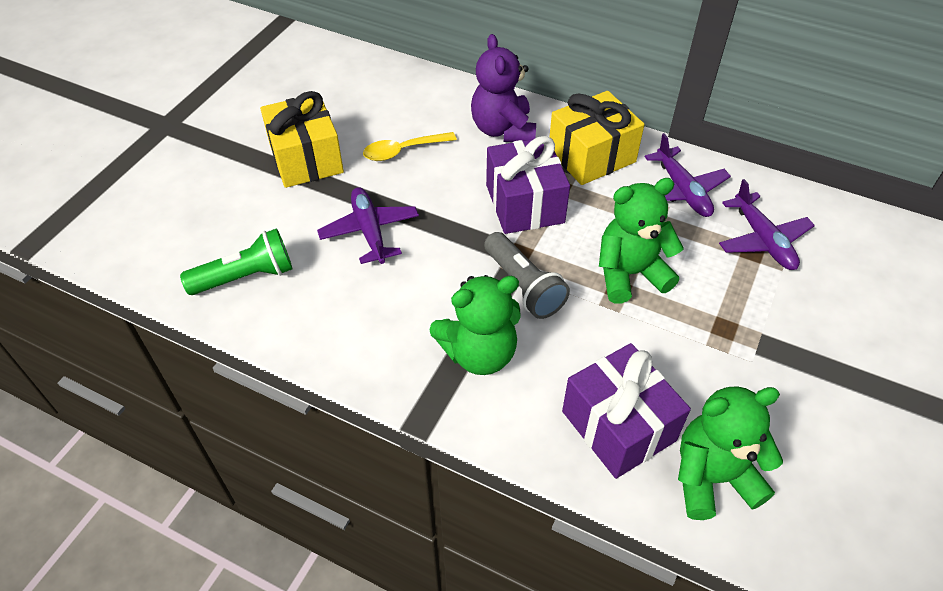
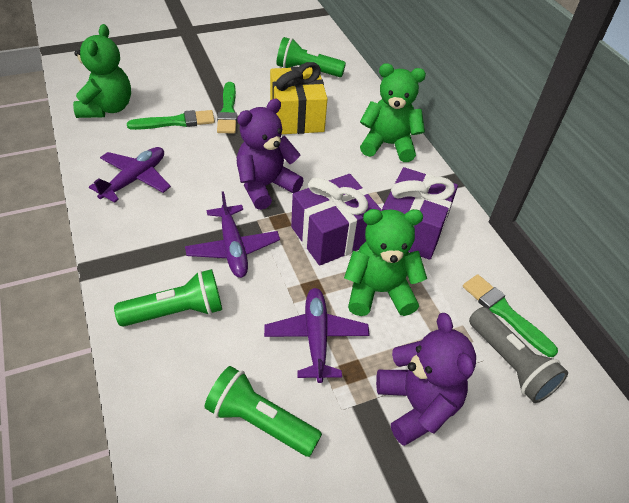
green brush: none = 0 -> [127,110,215,130] [217,82,237,133] [463,274,558,357] = 3
green flashlight: [180,228,293,295] = 1 -> [114,269,222,327] [204,366,322,457] [277,37,346,77] = 3
purple teddy bear: [471,34,536,142] = 1 -> [236,99,304,210] [376,313,476,446] = 2
yellow gift: [260,91,344,188] [549,91,644,185] = 2 -> [270,62,327,134] = 1
yellow spoon: [363,132,457,161] = 1 -> none = 0

